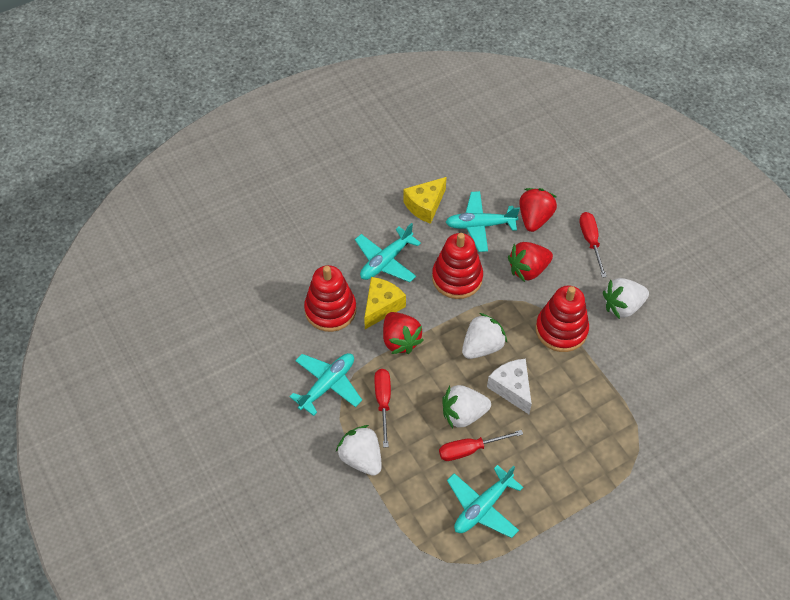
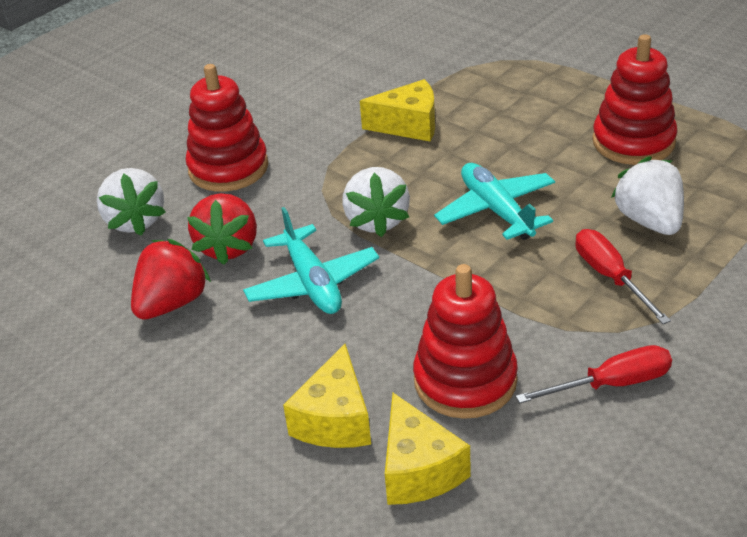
red screwdriver: [374,369,391,448] [439,430,523,461] [579,212,607,278] = 3 -> [516,345,672,403] [575,229,671,324] = 2
red strawberry: [383,312,424,354] [508,242,553,282] [519,188,557,232] = 3 -> [131,239,211,320] [187,193,257,265] = 2
turquoise plane: [289,353,362,416] [355,223,421,282] [446,191,520,252] [447,465,523,538] = 4 -> [243,207,379,314] [434,163,555,240] = 2
white cheese: [487,359,532,414] = 1 -> none = 0
white strawberry: [336,425,382,476] [442,385,491,428] [462,313,507,359] [603,278,649,319] = 4 -> [97,168,166,236] [342,167,410,237] [611,156,684,235] = 3
yellow cheese: [364,277,406,329] [403,177,447,224] = 2 -> [283,344,371,448] [360,79,435,142] [385,393,471,505] = 3

